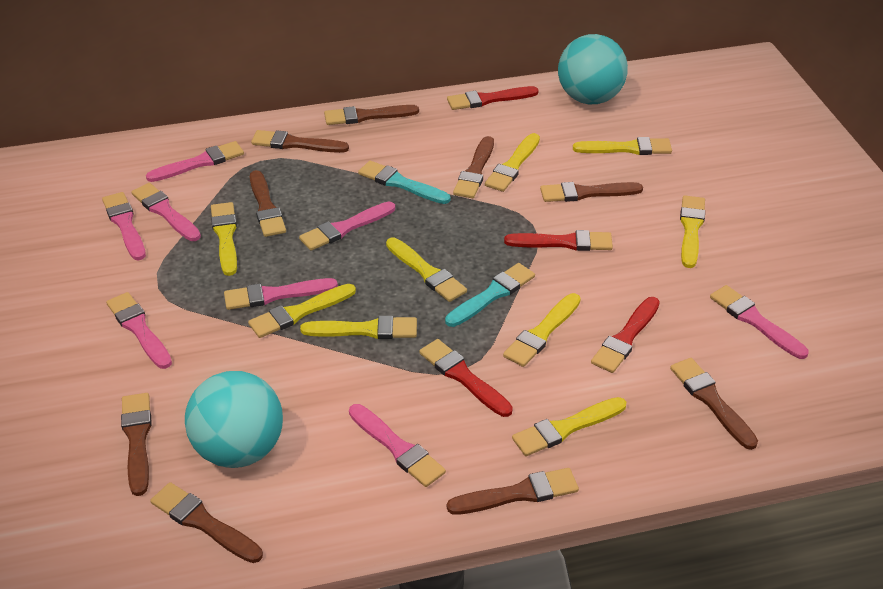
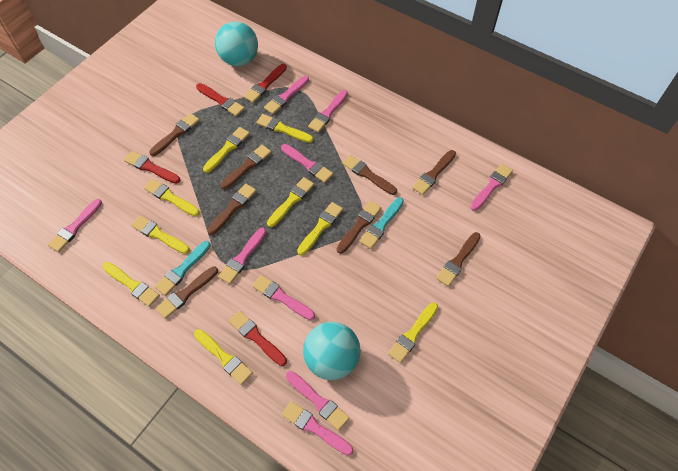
brown brush: [121,393,152,496] [150,482,263,563] [250,170,286,237] [251,130,349,153] [324,105,419,125] [447,468,579,515] [453,136,494,198] [540,182,643,202] [670,358,758,450] = 9 -> [149,113,200,156] [156,266,218,319] [207,184,256,235] [221,145,271,189] [337,201,381,254] [342,155,397,195] [412,150,456,195] [436,232,481,286] = 8
pink brush: [102,192,146,260] [106,292,172,369] [131,183,201,241] [146,141,244,182] [224,278,338,310] [299,201,395,251] [349,404,446,487] [710,285,808,359] = 8 -> [48,199,102,252] [218,228,266,284] [252,275,315,320] [264,76,309,114] [281,144,333,183] [282,401,353,456] [286,371,349,431] [308,90,348,133] [470,164,513,211] = 9

